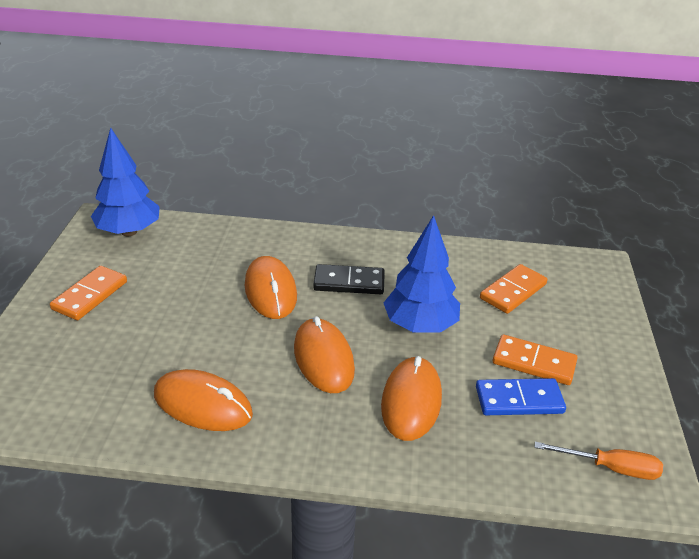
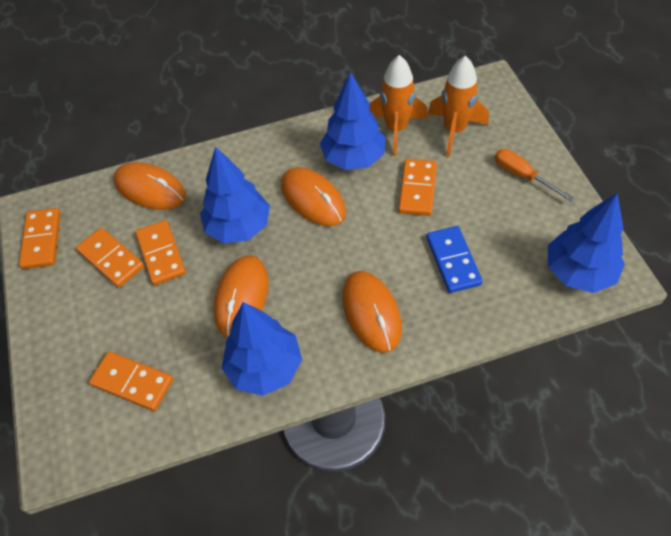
black domino: [313,264,385,294] = 1 -> none = 0
blue tree: [91,127,160,236] [384,215,460,332] = 2 -> [200,146,270,243] [222,302,302,396] [320,72,385,170] [548,193,625,293] = 4
orange domino: [50,266,127,320] [480,264,547,314] [493,334,578,385] = 3 -> [19,208,61,269] [76,228,144,288] [89,351,173,411] [135,220,186,285] [398,159,437,216] = 5
orange rocket: none = 0 -> [369,55,428,156] [428,56,489,157] = 2

